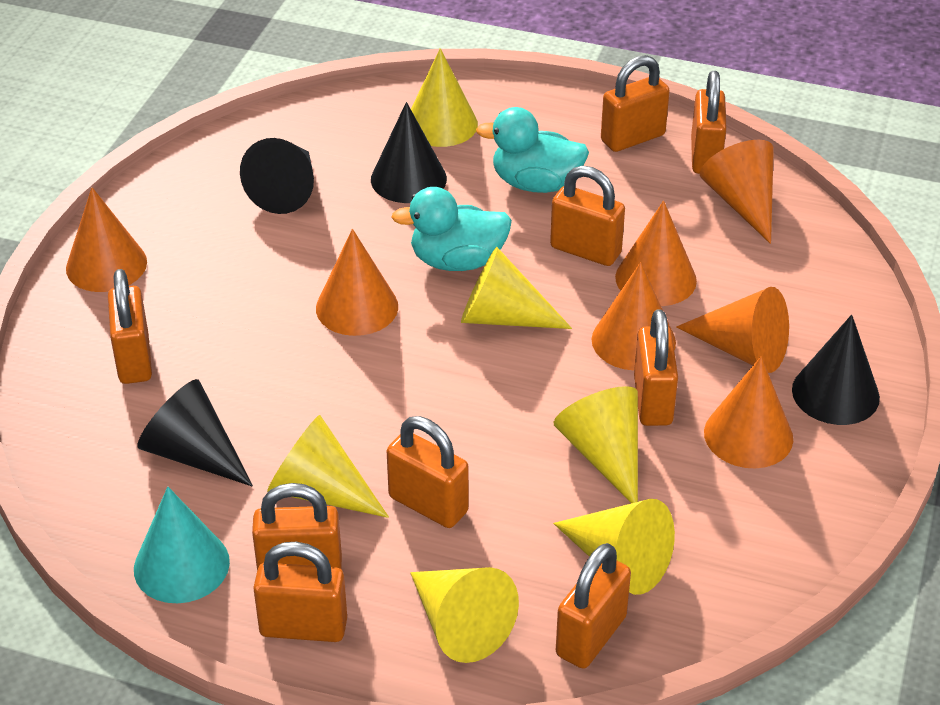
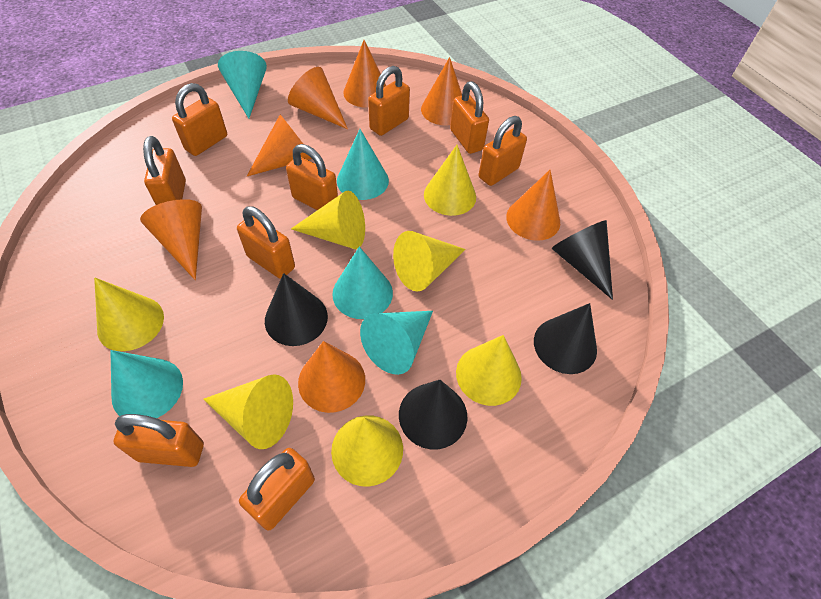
turquoise cone: [134,487,230,603] = 1 -> [110,350,183,418] [218,51,267,119] [332,246,393,319] [337,129,389,200] [360,311,433,375] = 5
turquoise duck: [391,187,512,271] [476,107,589,193] = 2 -> none = 0
yellow cone: [267,415,389,518] [410,567,519,663] [411,48,478,147] [461,247,572,329] [553,499,675,595] [554,386,638,503] = 6 -> [94,278,164,351] [203,374,293,449] [291,191,365,249] [331,415,403,486] [393,231,466,292] [424,145,476,216] [456,335,522,406] = 7

